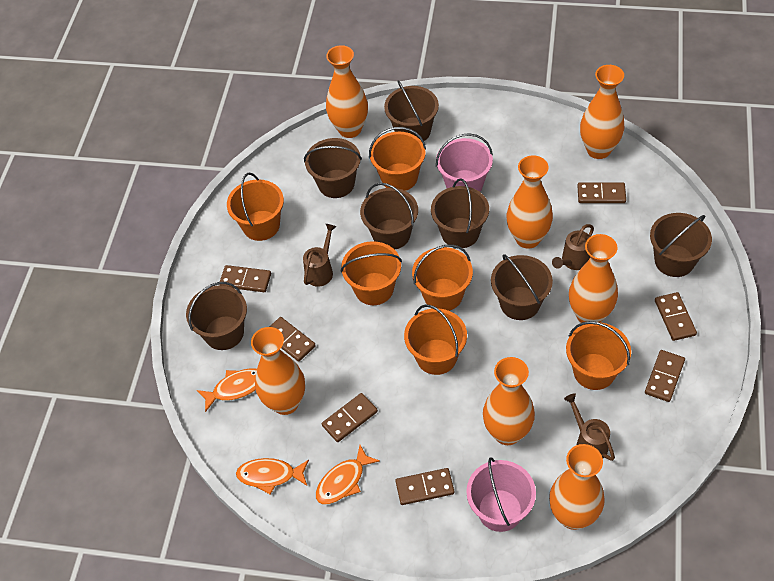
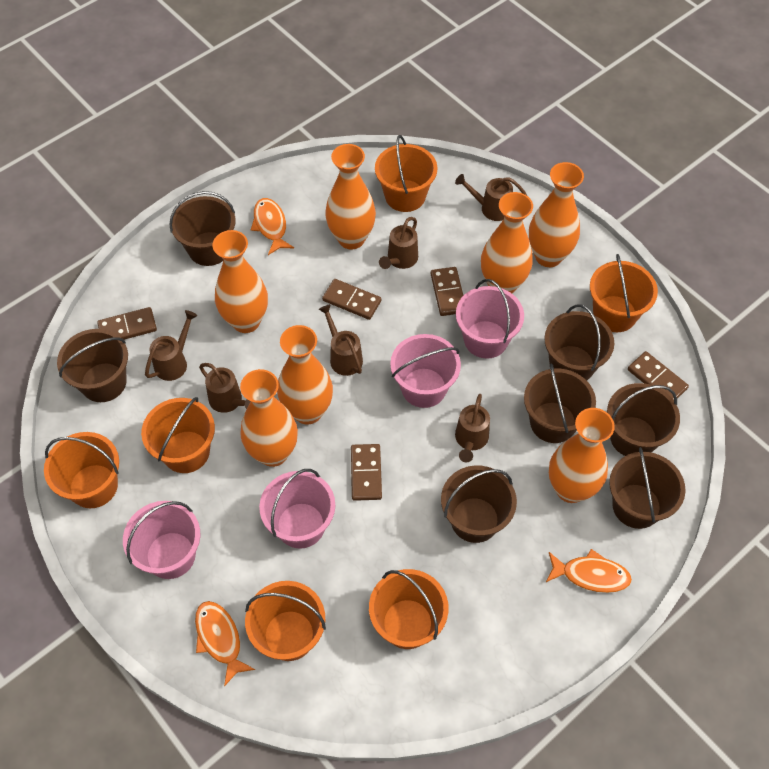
brown domino: [219,265,271,292] [269,317,316,362] [322,393,378,442] [396,468,454,505] [578,182,626,203] [645,350,685,402] [655,292,697,341] = 7 -> [97,307,157,340] [322,279,381,320] [351,444,382,501] [431,267,463,316] [628,351,689,400] = 5
brown watering can: [303,224,336,287] [552,224,594,270] [564,393,615,461] = 3 -> [145,310,197,381] [199,363,250,413] [318,304,363,376] [379,217,418,269] [455,174,527,221] [455,394,490,463] = 6
pink bucket: [436,133,493,192] [466,457,536,532] = 2 -> [123,501,200,579] [259,469,335,549] [390,334,461,408] [456,279,524,359] = 4

